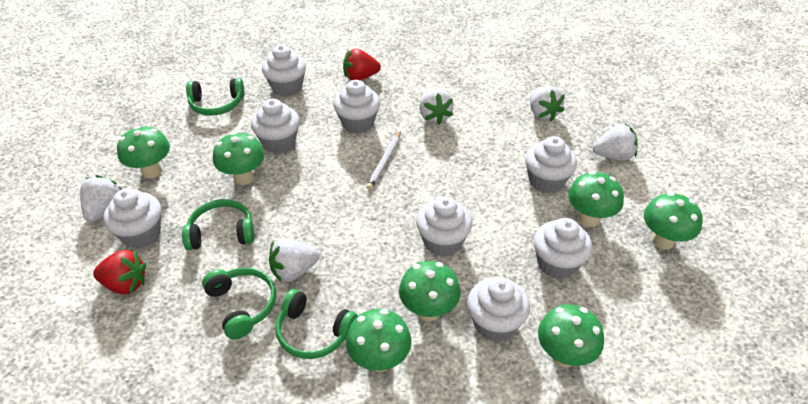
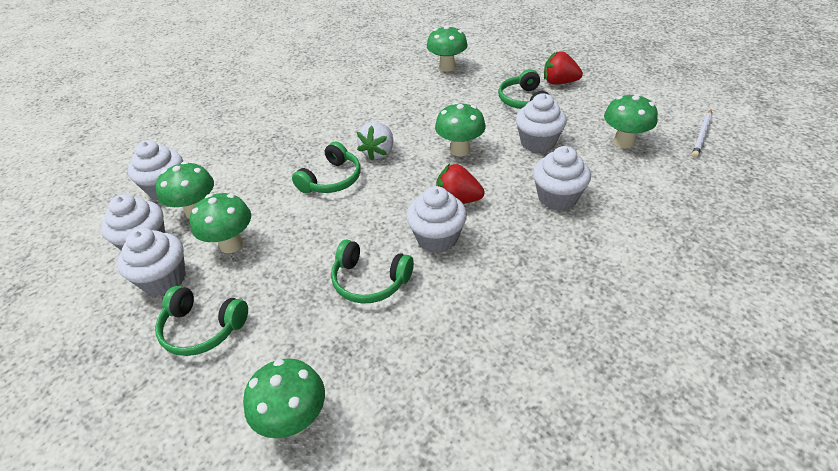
green mushroom: [117,126,170,179] [213,132,265,185] [346,309,411,372] [399,261,461,321] [538,304,604,368] [568,171,624,227] [644,192,702,249] = 7 -> [155,161,214,219] [190,193,251,253] [243,358,325,439] [427,25,468,72] [435,102,486,157] [604,94,658,149] = 6
white cupcake: [103,189,161,248] [251,99,300,153] [262,45,306,96] [333,80,380,134] [416,196,472,257] [467,277,530,342] [525,136,577,193] [534,218,592,279] = 8 -> [101,194,165,251] [117,228,186,296] [128,140,183,200] [406,186,467,253] [516,94,567,153] [533,146,591,211] = 6
white strawberry: [80,175,122,222] [269,238,320,282] [419,89,454,125] [530,86,565,121] [593,124,638,160] = 5 -> [357,122,393,161] = 1

